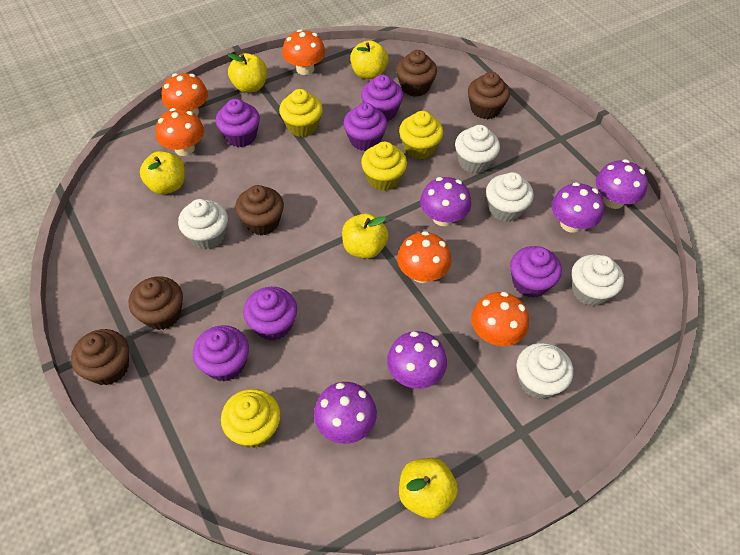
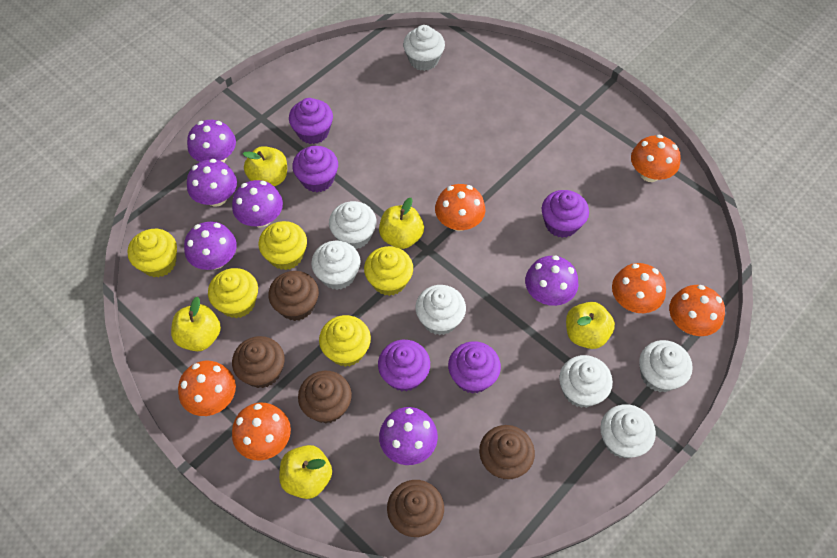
orange mushroom: [156,108,204,156] [162,73,208,116] [282,29,326,75] [397,231,451,283] [471,292,529,346] = 5 -> [178,361,236,416] [232,403,291,461] [435,184,485,231] [612,263,666,313] [631,135,681,182] [669,285,725,336] = 6
purple cupcake: [193,325,249,381] [216,99,260,147] [243,287,297,340] [343,103,387,151] [361,75,403,121] [510,246,562,298] = 6 -> [289,98,333,144] [292,146,338,192] [378,340,430,392] [448,341,501,394] [542,190,589,238] = 5
purple mushroom: [314,382,377,444] [387,331,447,389] [420,177,471,226] [551,182,604,233] [596,159,648,209] = 5 -> [184,222,237,270] [187,120,236,162] [187,159,237,207] [232,180,283,227] [379,407,438,465] [525,255,579,306] = 6
white cupcake: [178,199,228,249] [455,125,500,174] [486,172,534,222] [517,343,573,399] [572,254,624,306] = 5 -> [311,240,361,290] [329,201,377,249] [403,25,445,71] [415,285,466,335] [559,355,613,408] [600,404,656,458] [639,340,693,392] = 7
yellow cupcake: [221,389,281,448] [279,89,323,137] [361,142,407,191] [399,111,443,159] = 4 -> [127,229,177,278] [208,268,258,318] [258,221,307,270] [319,315,371,367] [364,246,413,296] = 5

